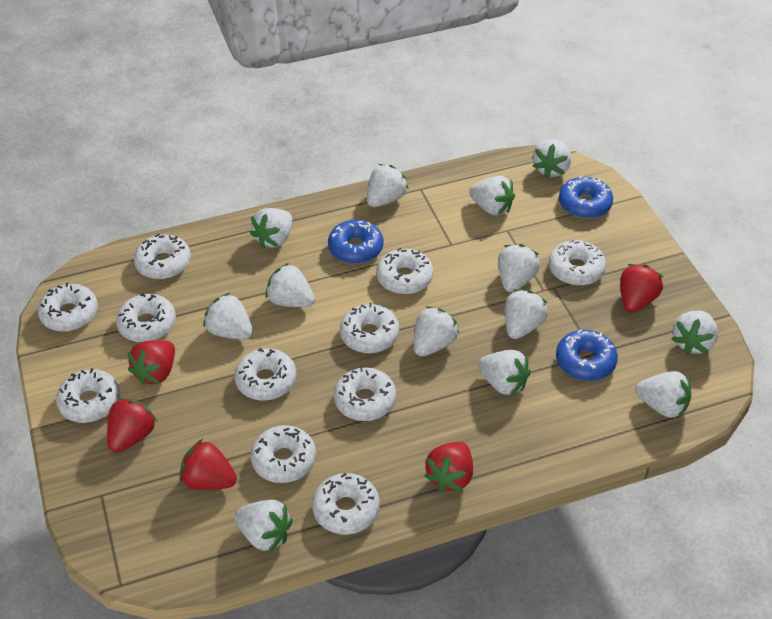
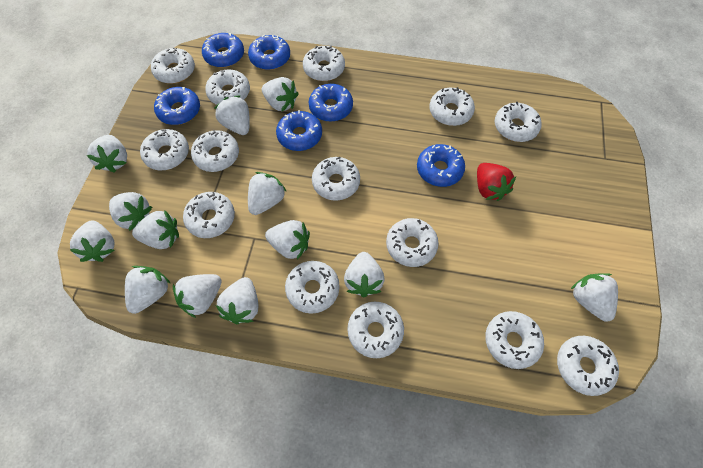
blue donut: [328,220,383,264] [556,329,618,381] [559,176,613,219] = 3 -> [154,87,200,125] [202,33,244,68] [248,35,290,70] [276,110,322,151] [309,84,353,122] [417,144,465,187] = 6
red strawberry: [107,397,158,453] [128,340,175,385] [179,439,237,490] [424,442,473,492] [620,264,663,313] = 5 -> [477,163,516,201] = 1
white donut: [38,283,98,332] [56,368,120,423] [116,293,176,342] [134,234,191,279] [234,348,296,401] [251,425,316,483] [312,473,380,535] [334,367,396,421] [340,303,399,353] [376,247,433,294] [549,239,606,286] = 11 -> [140,129,189,170] [151,48,195,84] [183,192,235,238] [191,130,239,172] [205,69,250,105] [285,261,340,314] [303,45,345,81] [312,157,360,201] [347,302,404,358] [386,218,439,267] [429,87,475,126] [485,311,544,369] [495,102,542,142] [557,336,619,396] = 14

